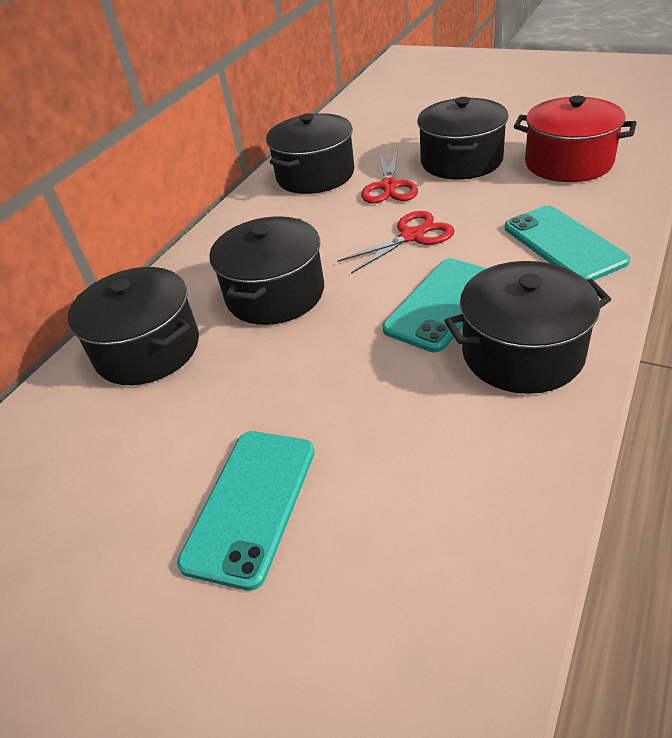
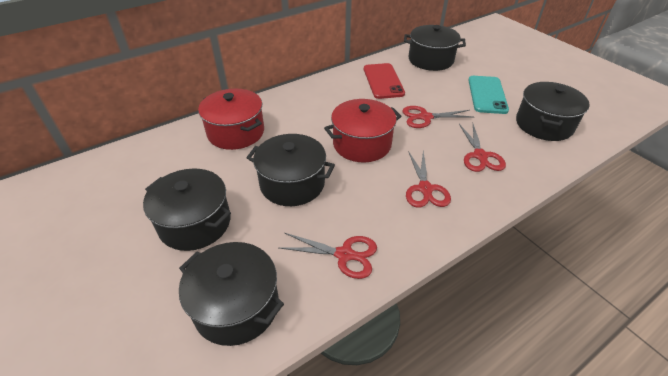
red phone: none = 0 -> [364,63,405,99] = 1
red pot: [514,96,637,182] = 1 -> [198,89,264,150] [324,99,402,162] = 2
red scissors: [337,211,455,274] [361,150,418,204] = 2 -> [280,233,377,279] [402,106,473,128] [406,151,451,208] [459,124,506,172] = 4
turquoise phone: [177,431,315,591] [382,258,487,353] [505,206,630,281] = 3 -> [468,76,509,114] = 1

